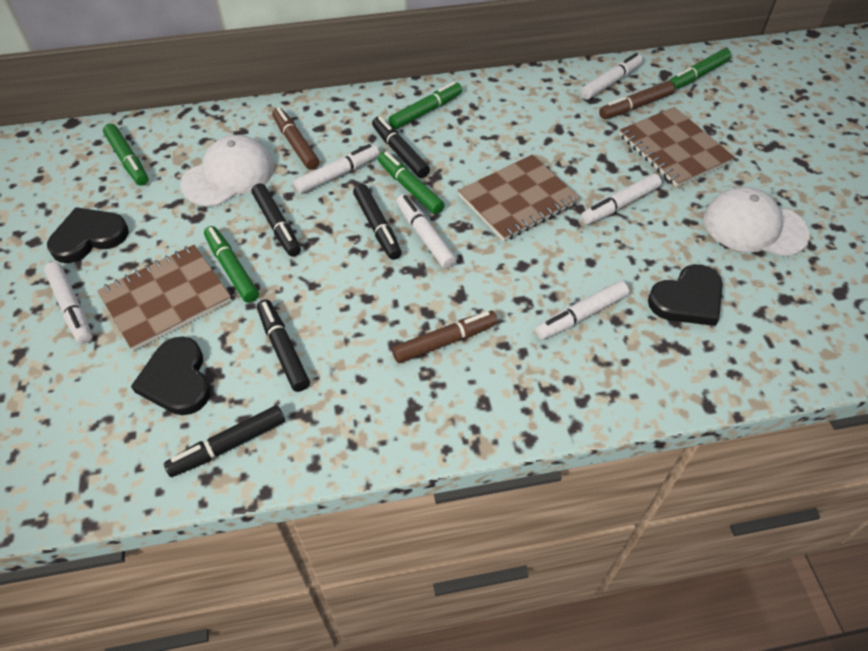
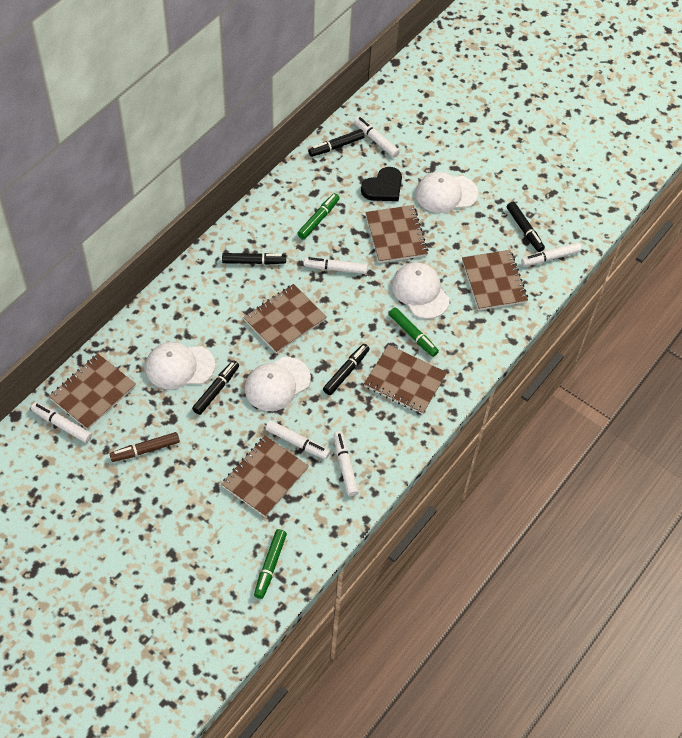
black heart: [47,207,129,263] [131,336,211,415] [648,264,723,326] = 3 -> [361,167,402,201] = 1
brown marker: [272,107,319,170] [392,311,498,363] [599,81,675,119] = 3 -> [110,432,180,462] = 1
brown notebook: [97,245,231,351] [458,155,580,241] [619,107,735,187] = 3 -> [49,353,136,430] [221,435,309,517] [243,284,327,354] [364,345,447,415] [365,205,428,263] [462,250,528,310] = 6
green marker: [103,124,149,186] [204,226,259,303] [378,152,445,214] [389,82,462,129] [669,49,731,90] = 5 -> [254,529,287,599] [297,193,340,239] [389,307,439,357] = 3
white cap: [180,135,274,206] [704,187,810,257] = 2 -> [146,342,215,389] [245,357,311,411] [392,262,450,319] [416,172,478,213] = 4

